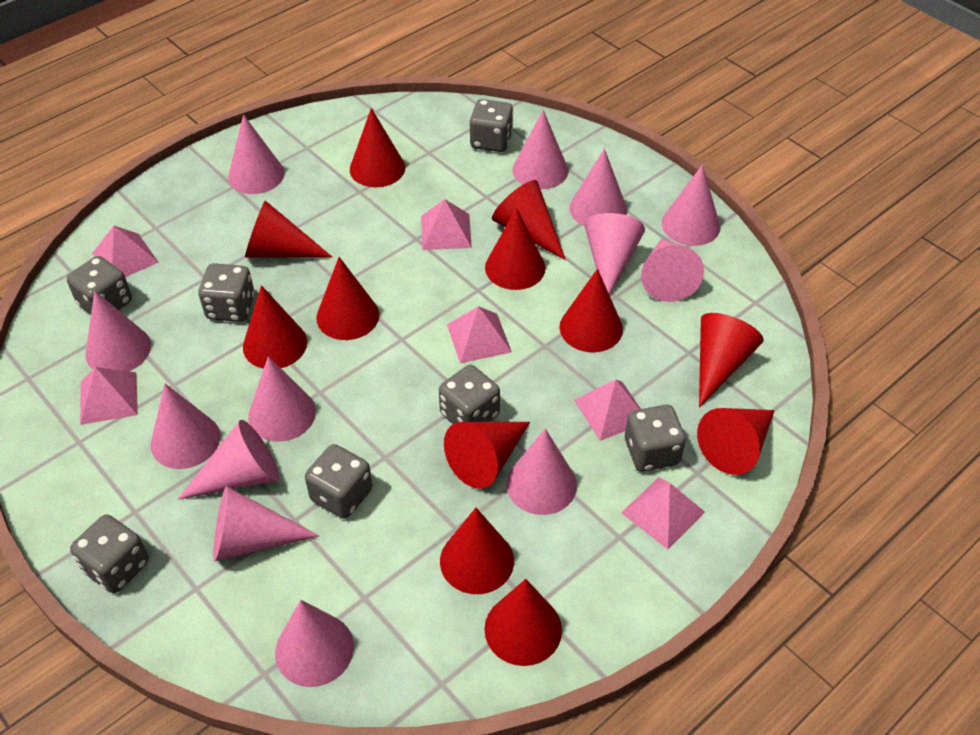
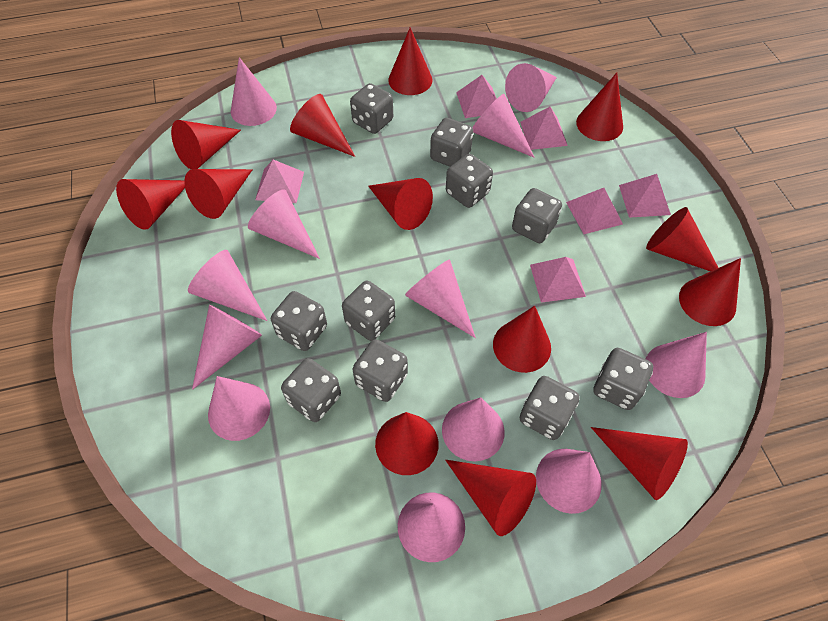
grey dice: [67,256,132,315] [70,514,149,593] [198,263,255,322] [305,444,372,519] [439,365,500,424] [470,99,513,152] [625,405,686,472] = 7 -> [271,291,327,351] [281,358,341,422] [342,281,395,341] [350,83,393,134] [352,339,408,402] [430,118,473,167] [446,154,493,208] [512,188,562,243] [520,376,580,440] [593,348,653,410] = 10
pink cone: [86,291,151,371] [151,383,220,469] [178,420,279,500] [213,486,319,561] [228,114,285,194] [248,356,316,442] [275,600,354,687] [506,429,577,515] [513,110,568,189] [569,149,627,226] [585,213,645,295] [641,239,704,302] [662,165,720,246] = 13 -> [188,250,267,321] [192,305,262,390] [208,376,270,441] [231,57,277,126] [248,190,320,259] [398,492,465,562] [405,259,476,338] [442,397,505,461] [472,94,535,158] [505,63,557,112] [536,449,602,514] [646,332,707,398] = 12
red cone: [243,285,307,369] [245,200,333,258] [316,257,379,340] [350,108,405,187] [440,508,514,594] [444,422,530,489] [484,579,562,666] [485,208,545,290] [492,180,566,260] [560,269,623,352] [697,408,775,475] [699,313,764,407] = 12 -> [116,179,185,230] [171,120,241,170] [184,169,253,219] [290,94,355,157] [368,178,433,230] [375,412,439,475] [388,27,432,95] [445,460,536,536] [493,306,551,373] [576,73,623,141] [591,427,688,500] [646,207,719,272] [679,258,741,326] = 13

